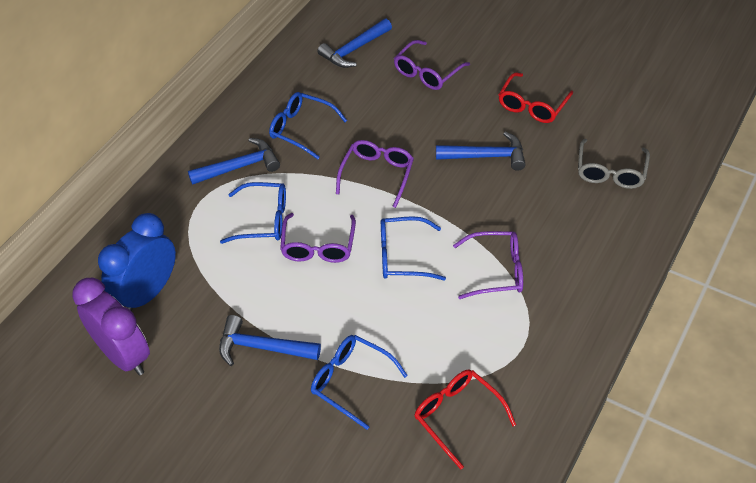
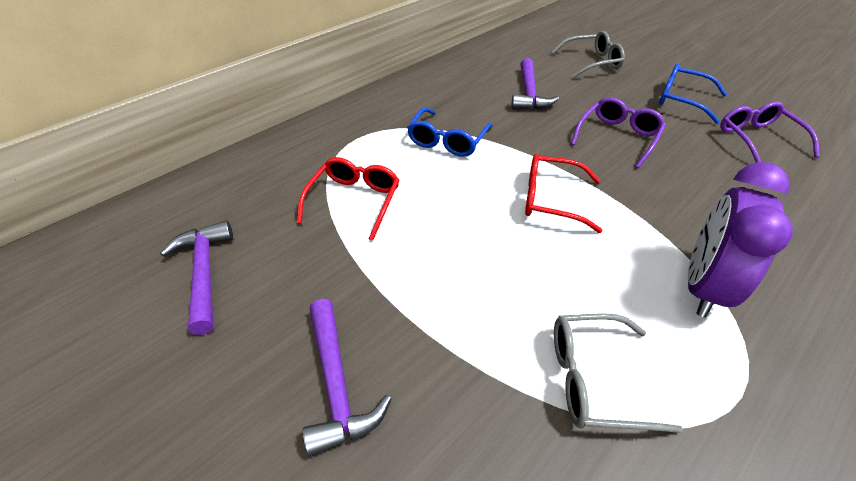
blue clock: [98,213,176,311] = 1 -> none = 0
blue glasses: [220,182,286,244] [269,92,347,159] [311,335,408,430] [381,216,446,280] = 4 -> [407,107,492,157] [659,64,727,124] = 2
blue hammer: [188,138,280,185] [219,315,321,366] [317,18,392,68] [436,132,526,171] = 4 -> none = 0
grey glasses: [578,139,650,189] = 1 -> [551,31,625,78] [554,313,683,433] = 2
purple glasses: [280,213,356,263] [336,140,414,208] [394,40,470,90] [453,231,523,299] = 4 -> [571,97,666,168] [720,102,820,163] = 2
purple hammer: none = 0 -> [160,221,233,335] [303,299,391,456] [511,58,559,110] = 3

